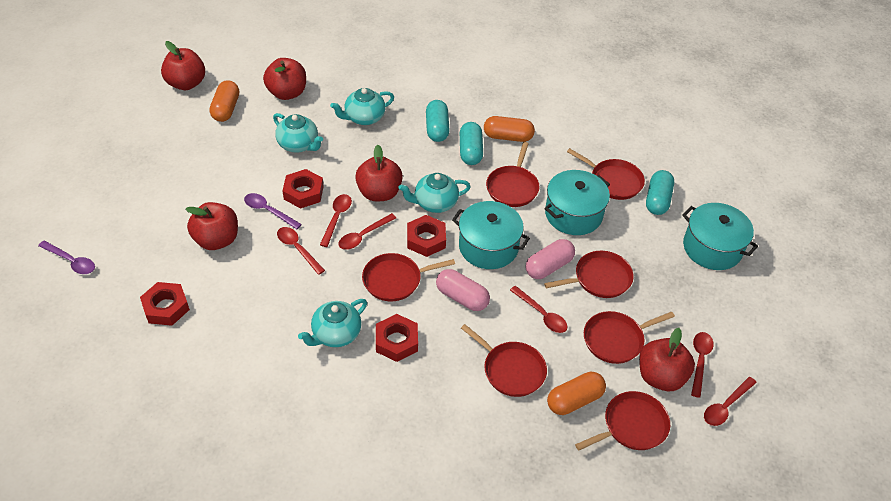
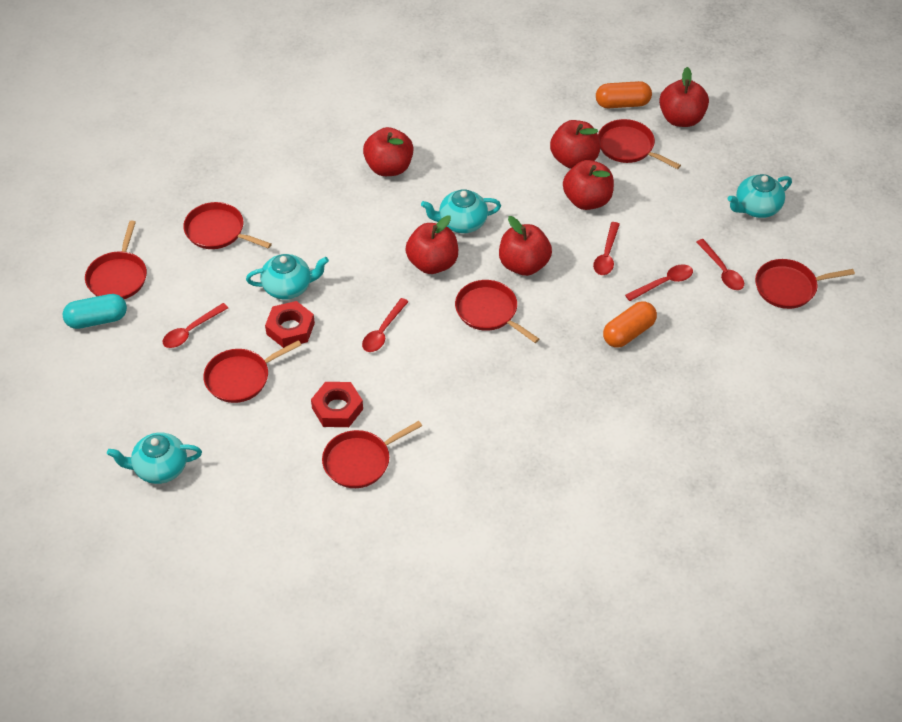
orange capsule: [209,80,239,122] [484,116,535,142] [547,372,606,415] = 3 -> [596,81,652,108] [603,301,657,348] = 2
pink capsule: [436,269,490,311] [526,239,575,279] = 2 -> none = 0
purple spoon: [38,241,95,274] [244,193,302,229] = 2 -> none = 0
red apple: [161,41,205,90] [186,202,238,250] [263,58,306,100] [355,145,403,201] [639,328,695,391] = 5 -> [363,127,414,176] [406,215,458,274] [499,216,552,276] [550,120,600,169] [563,160,614,210] [659,67,709,127] = 6
red nut: [140,282,190,326] [282,169,324,209] [376,314,418,362] [407,215,446,257] = 4 -> [265,301,315,348] [311,382,363,427] = 2
red spoon: [277,227,325,275] [320,194,352,247] [338,213,396,250] [510,286,568,333] [691,332,714,398] [704,377,757,426] = 6 -> [163,303,228,348] [362,298,409,352] [593,222,620,275] [625,264,693,301] [696,239,744,290] = 5
turquoise capsule: [426,100,450,142] [460,122,483,165] [646,170,674,215] = 3 -> [62,294,127,329] = 1
turquoise pot: [452,201,530,269] [544,170,610,235] [682,203,758,270] = 3 -> none = 0

